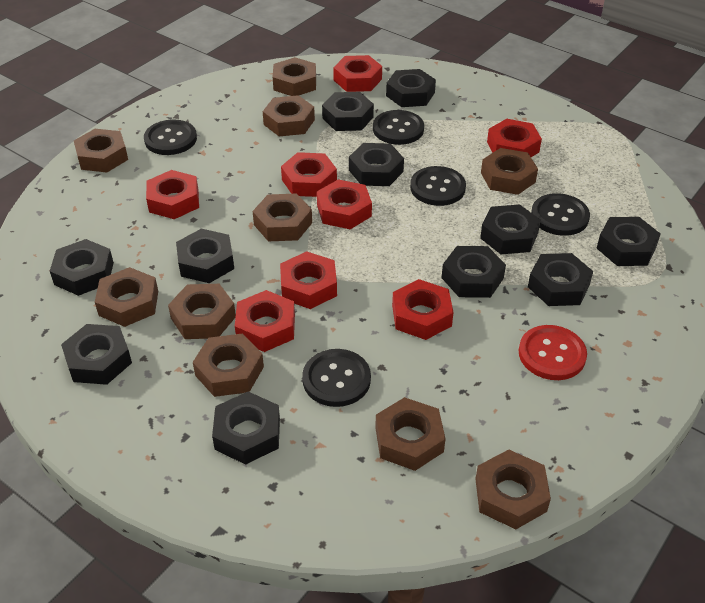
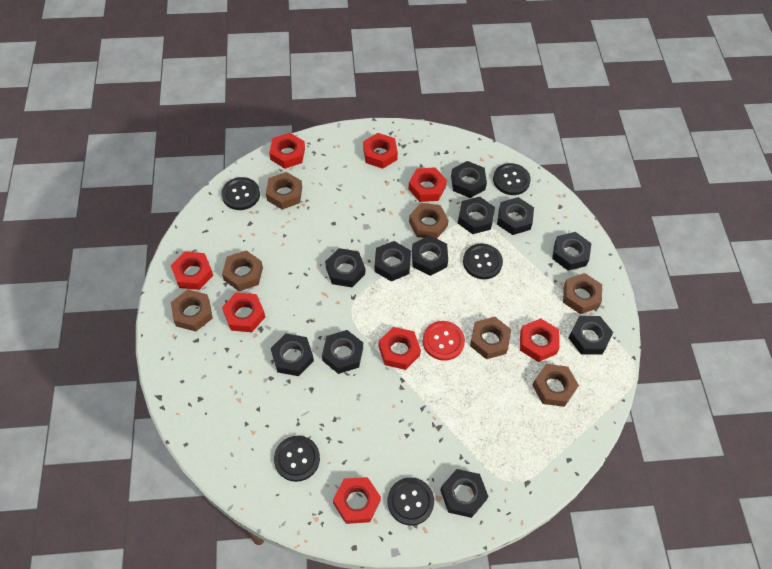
brown nut: [74,129,128,172] [95,267,158,327] [168,284,236,339] [193,333,264,397] [252,193,312,242] [263,95,315,136] [273,57,316,96] [375,397,445,471] [475,450,551,529] [481,148,538,195] = 10 -> [171,289,213,331] [222,250,263,291] [266,172,302,210] [409,203,449,239] [470,317,511,359] [532,364,579,407] [563,273,602,314] = 7

